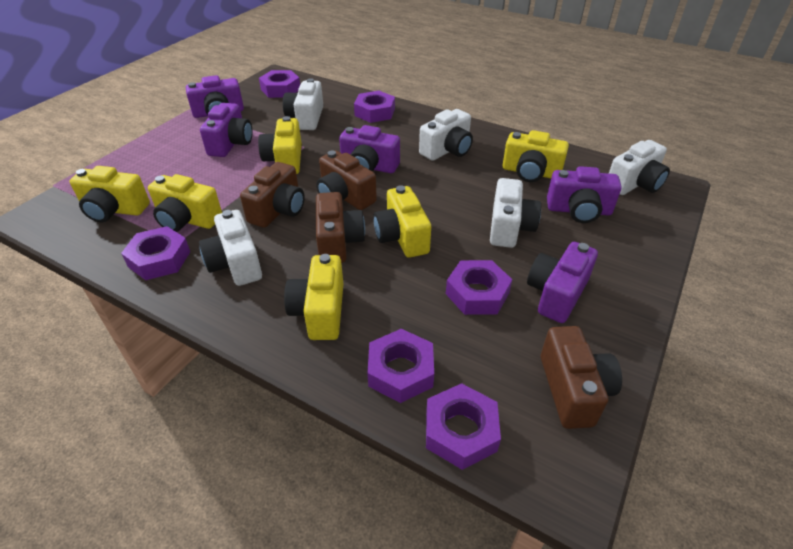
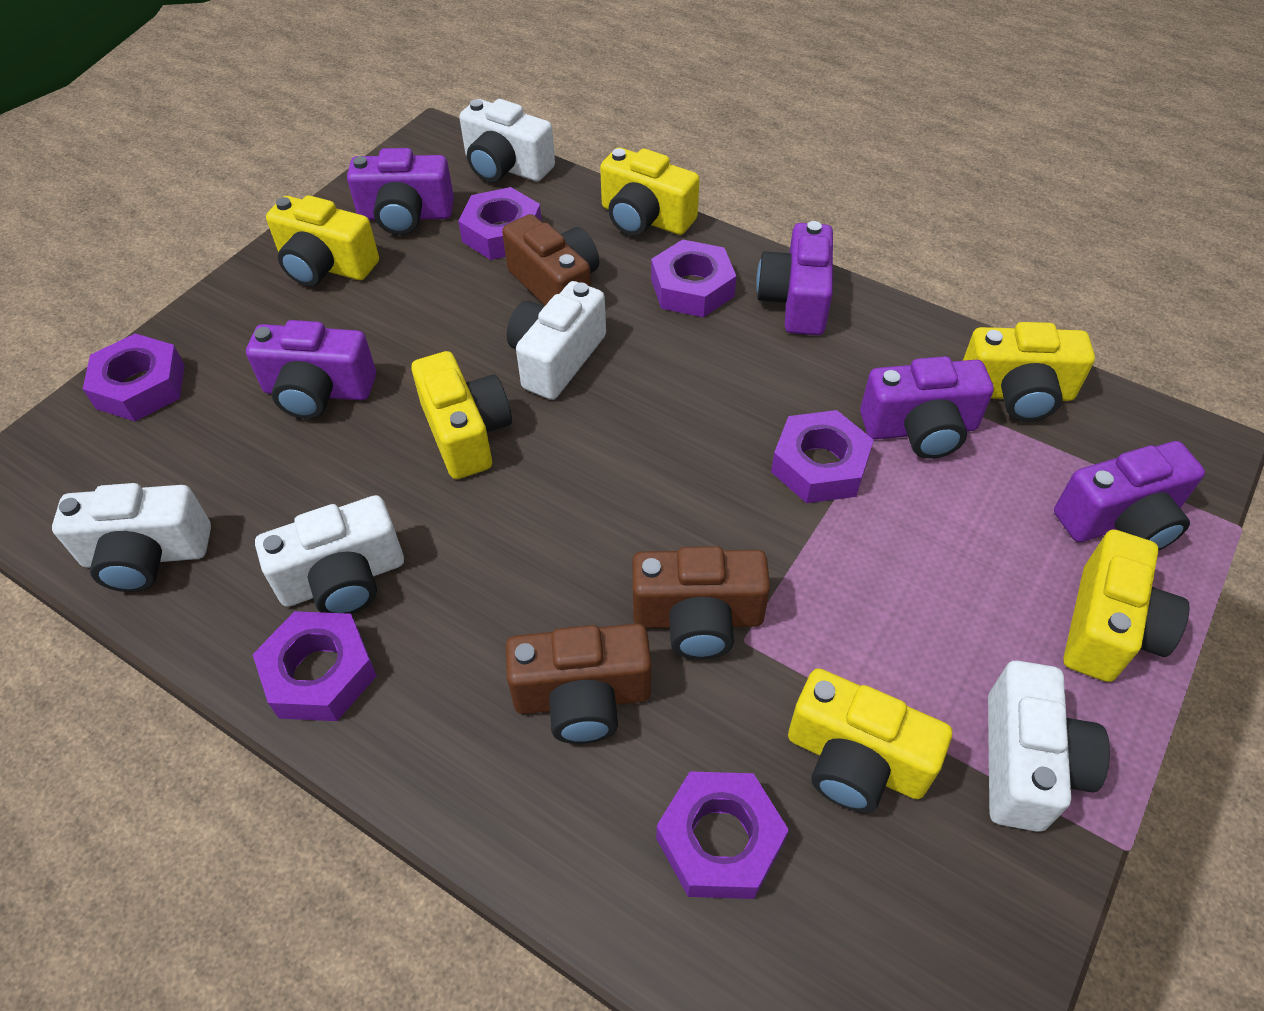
brown camera: [240,162,305,228] [316,150,377,210] [316,192,365,263] [541,326,622,429] = 4 -> [502,214,599,305] [506,624,652,744] [632,546,770,659] = 3

